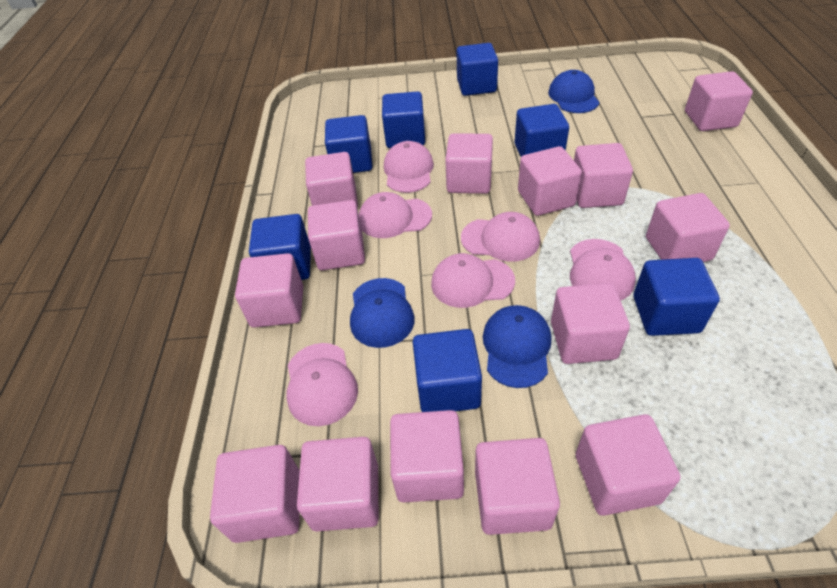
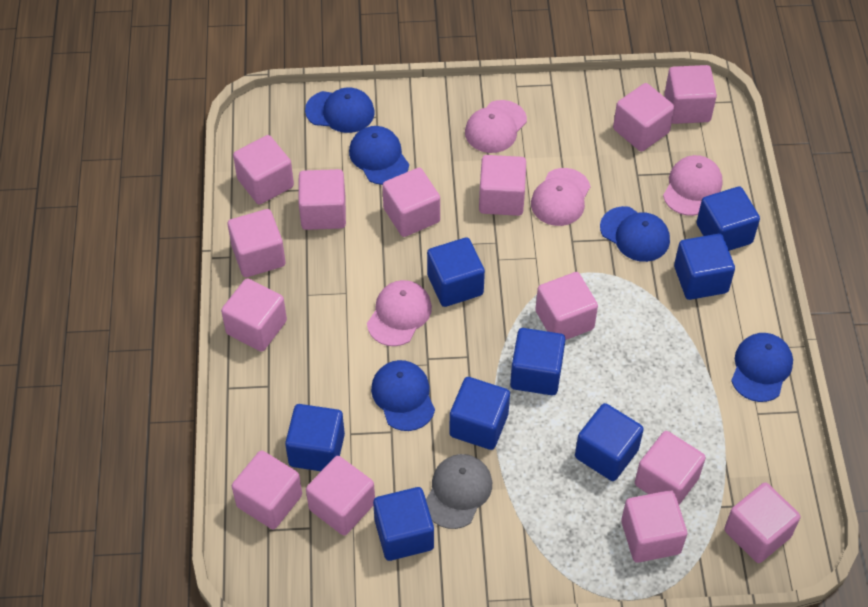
blue cap: [350,278,414,348] [483,305,552,388] [548,70,600,113] = 3 -> [305,87,375,133] [349,126,409,185] [371,360,435,431] [600,206,670,262] [731,333,793,402] = 5
blue cube: [249,214,311,280] [325,115,372,173] [382,91,425,148] [413,329,482,412] [457,43,498,96] [515,104,569,157] [633,258,720,336] = 7 -> [285,404,345,471] [373,487,434,561] [427,237,485,307] [449,377,510,450] [510,328,566,395] [575,403,644,481] [674,234,735,300] [697,187,760,251] = 8
grey cap: none = 0 -> [426,454,492,529] = 1
pink cap: [286,343,358,426] [359,192,432,238] [384,141,434,193] [431,253,515,308] [461,212,540,262] [570,239,636,301] = 6 -> [367,280,432,346] [465,100,527,153] [531,168,590,226] [663,155,722,216] = 4

